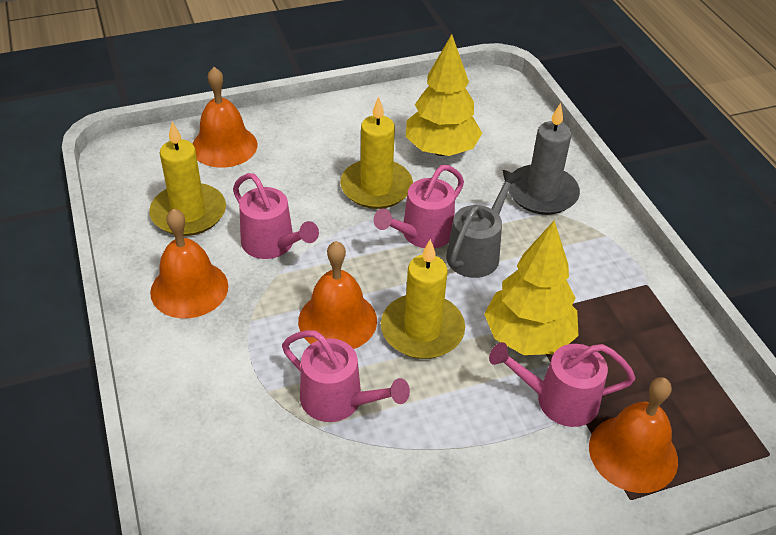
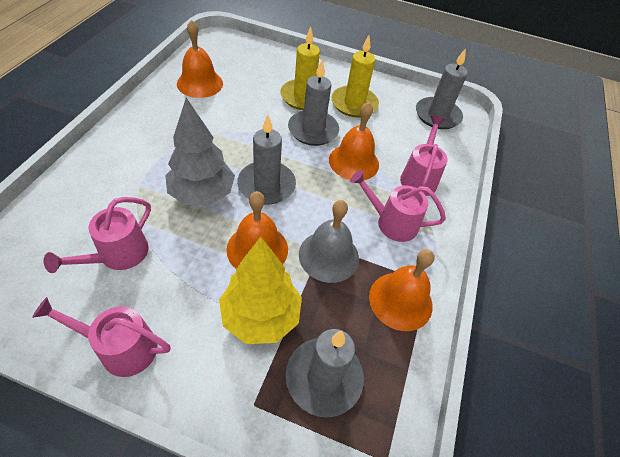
grey bell: none = 0 -> [299,200,359,283] = 1
grey candle: [509,103,580,215] = 1 -> [237,115,296,204] [286,329,364,418] [288,60,339,146] [416,48,468,129] = 4
grey tree: none = 0 -> [165,98,235,205] = 1
grey watering can: [446,170,521,278] = 1 -> none = 0
yellow candle: [149,122,226,236] [340,97,413,209] [381,239,465,359] = 3 -> [280,27,320,110] [331,35,379,117] = 2
yellow tree: [405,34,482,156] [484,221,579,355] = 2 -> [219,237,302,344] = 1

